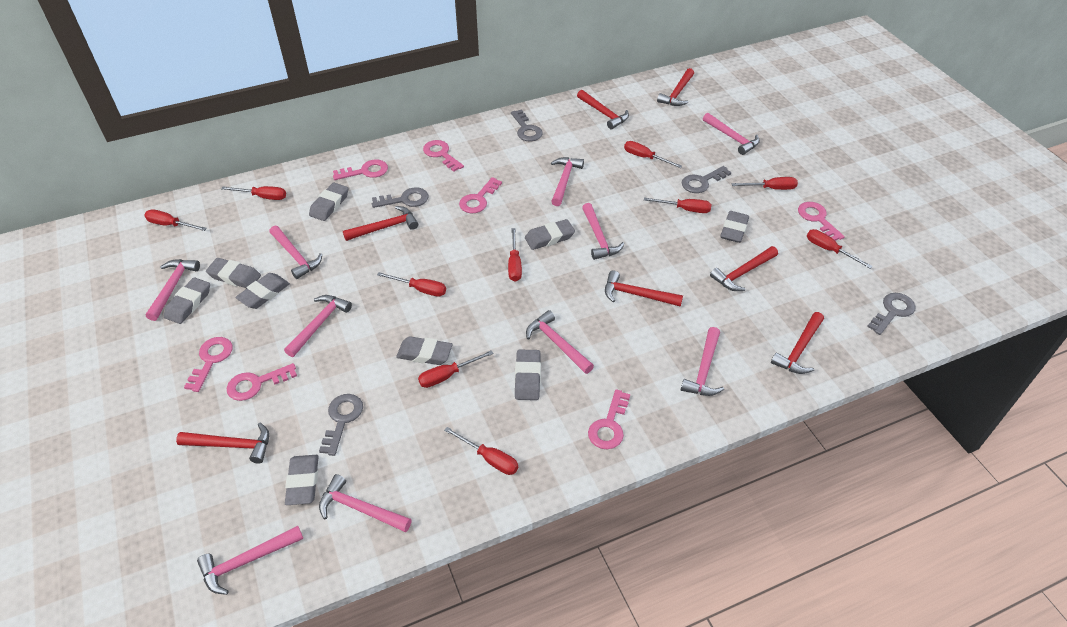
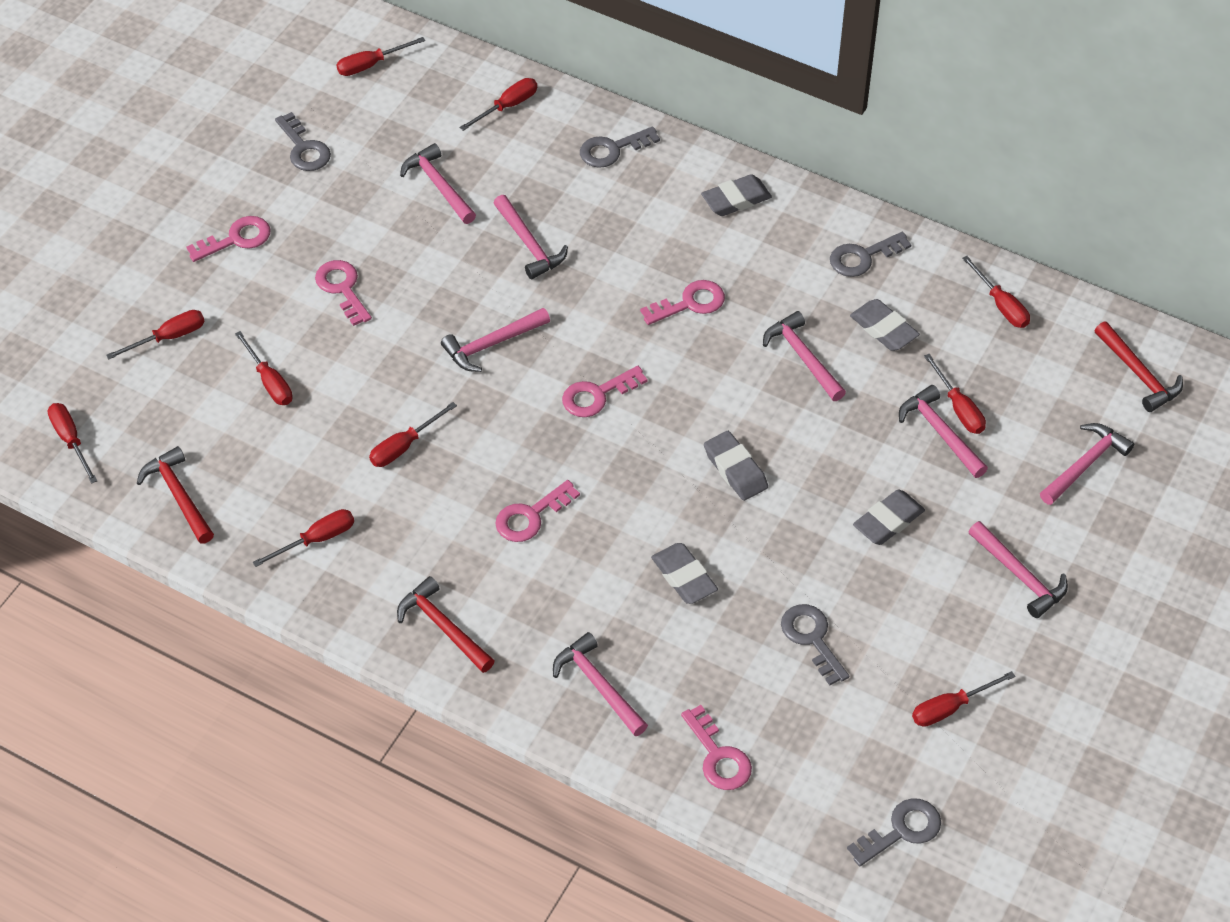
grey eraser: [164,277,210,324] [206,258,261,288] [235,273,290,309] [285,455,319,505] [309,183,349,221] [396,336,453,365] [515,350,541,400] [525,219,575,250] [720,211,749,243] = 9 -> [651,543,718,604] [701,174,772,216] [704,431,768,501] [850,299,920,351] [853,490,925,545] = 5
pink hammer: [146,259,200,321] [197,526,303,595] [269,226,322,279] [284,295,352,357] [319,474,412,532] [526,310,594,374] [551,157,584,206] [582,203,624,260] [681,327,724,396] [703,113,760,155] = 10 -> [400,143,476,224] [441,308,550,372] [493,195,568,279] [553,632,648,736] [763,311,846,401] [899,385,988,478] [969,521,1068,618] [1040,423,1134,505] = 8
pink key: [184,337,233,392] [227,363,297,401] [333,160,388,180] [423,140,464,172] [459,177,502,213] [588,389,630,449] [798,202,845,241] = 7 -> [187,216,270,262] [315,260,372,326] [495,480,580,542] [562,366,647,417] [640,280,725,325] [681,705,752,790] = 6
red hammer: [176,423,269,464] [343,206,418,241] [577,90,629,129] [605,270,683,307] [657,68,694,106] [710,246,778,291] [771,312,824,374] = 7 -> [137,446,214,544] [397,576,494,673] [1095,321,1183,412] = 3

